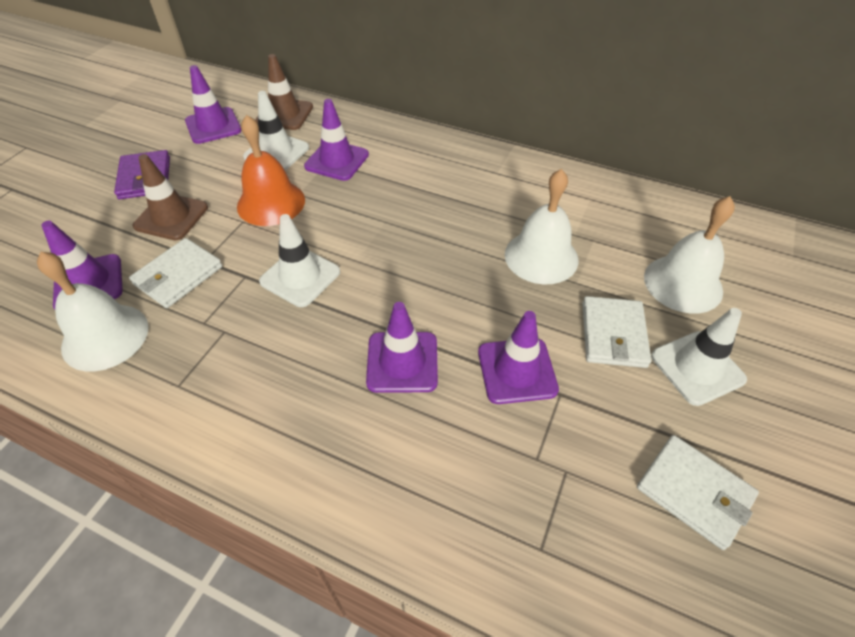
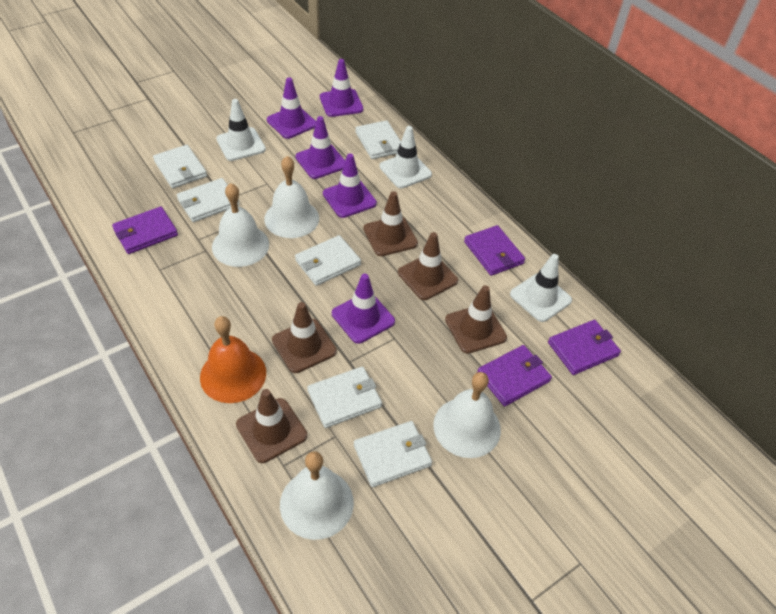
brown traffic cone: [133,154,208,240] [255,54,313,130] = 2 -> [236,389,307,463] [272,302,337,373] [363,191,418,256] [398,232,458,300] [445,285,507,354] = 5
purple wallet: [114,150,170,199] = 1 -> [112,206,178,254] [464,225,525,276] [477,345,552,406] [548,320,621,375] = 4
white bell: [37,252,148,371] [505,169,578,284] [644,196,735,314] = 3 -> [212,183,269,267] [264,156,319,238] [280,451,354,540] [433,372,501,458] = 4
white wallet: [129,238,222,308] [582,296,651,368] [637,435,759,550] = 3 -> [153,145,207,188] [177,178,239,222] [295,235,361,286] [307,366,382,428] [354,421,432,487] [355,120,401,159] = 6

